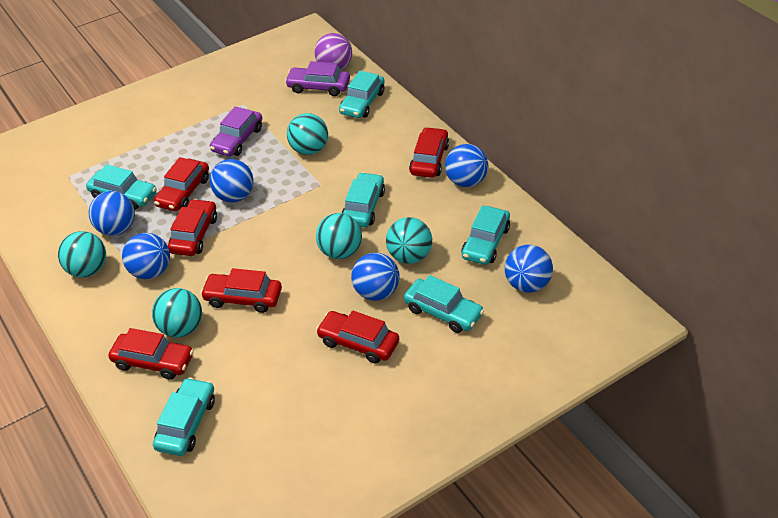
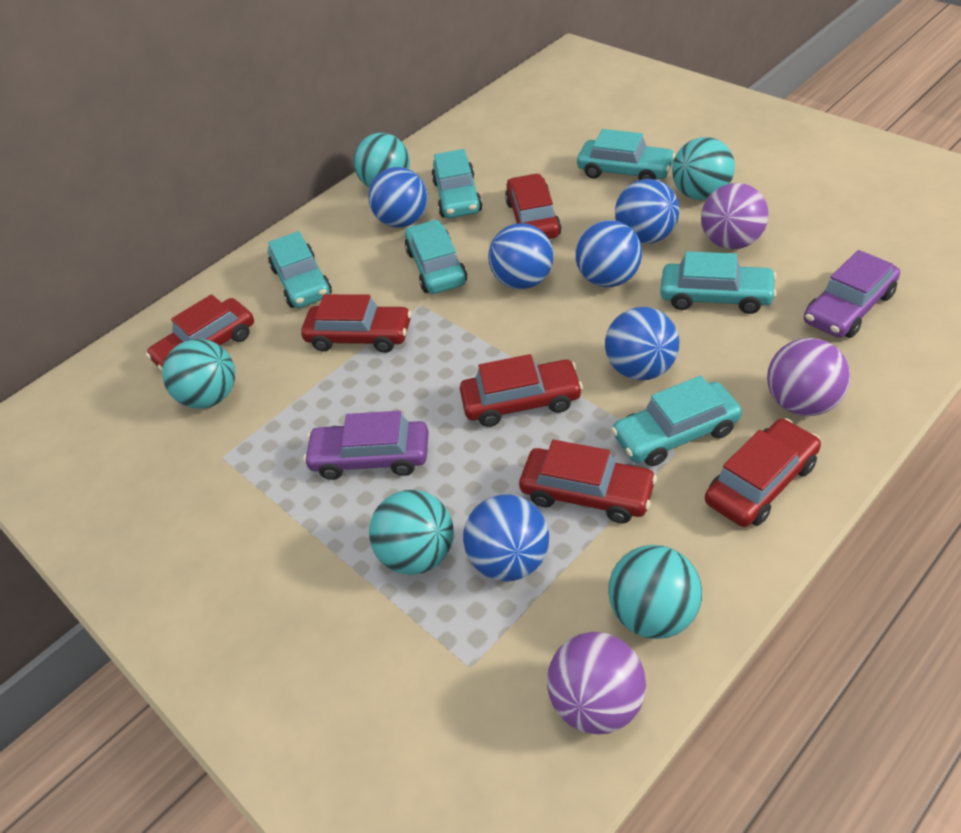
purple ball: [314,33,352,70] = 1 -> [547,632,646,734] [701,183,769,249] [767,338,850,416] = 3

